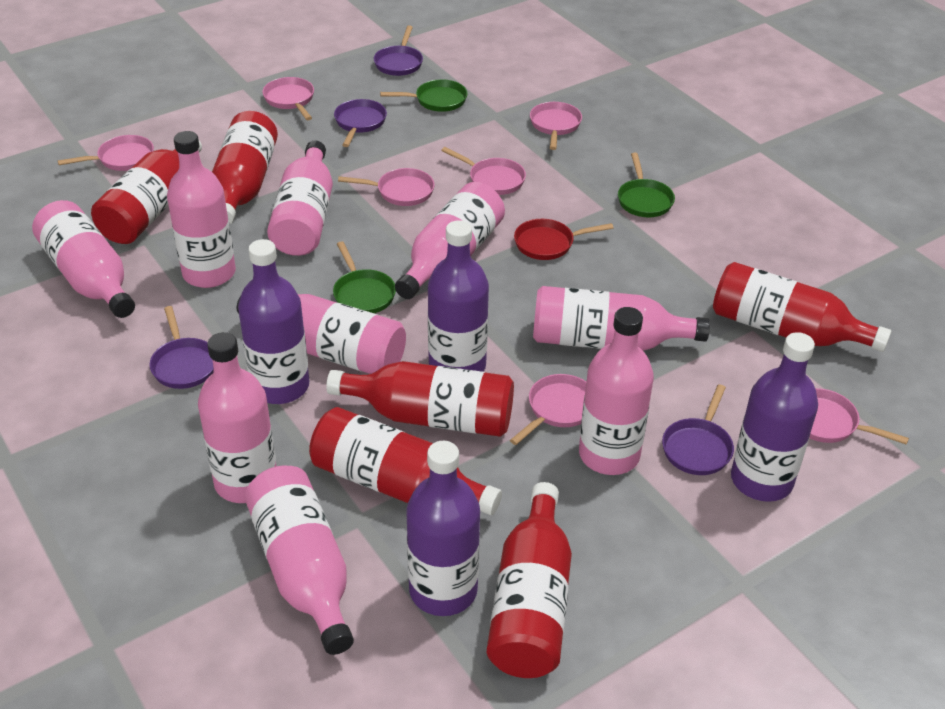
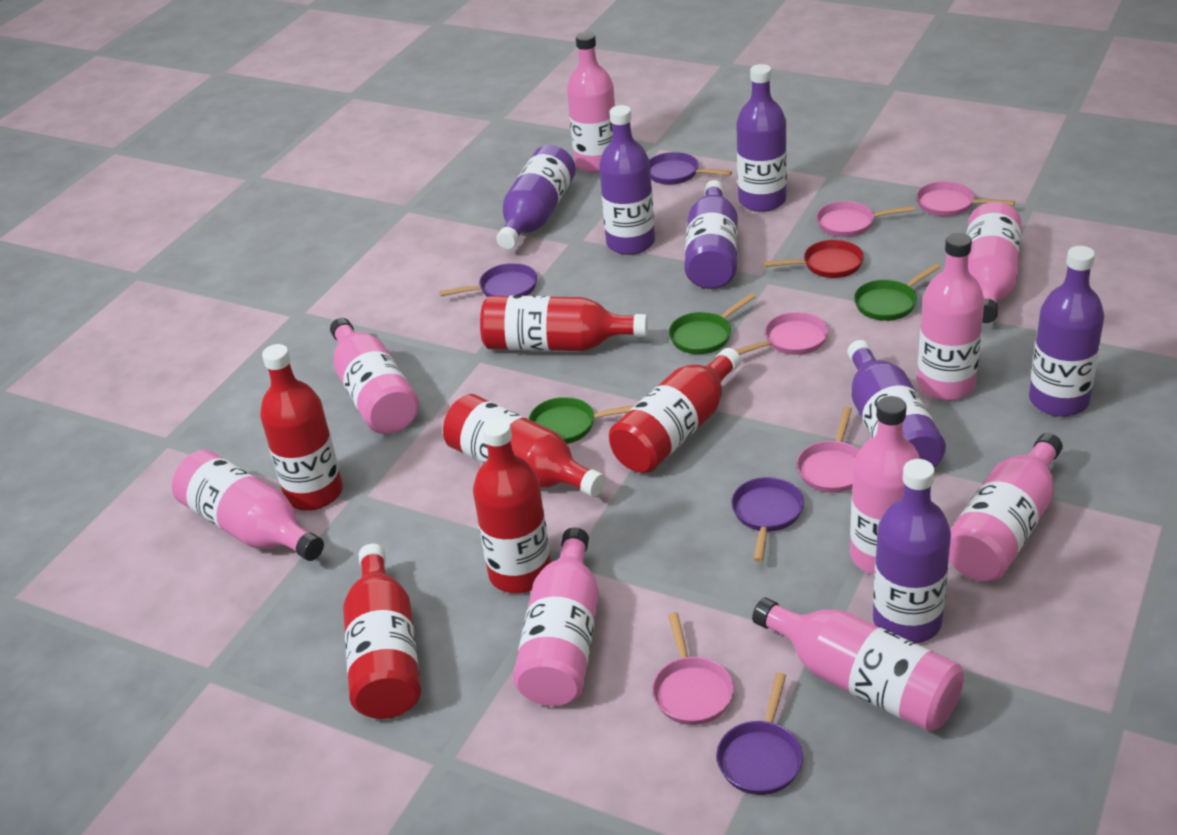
pink pan: [58,135,154,171] [262,77,314,120] [338,168,435,206] [441,147,526,195] [510,374,586,445] [530,102,582,150] [810,388,909,445] = 7 -> [652,612,734,725] [735,312,828,355] [797,406,860,493] [816,201,915,237] [916,181,1015,217] = 5
purple bottle: [238,239,309,404] [406,441,480,616] [428,220,489,372] [731,332,818,502] = 4 -> [496,145,576,249] [599,105,655,255] [684,180,738,289] [736,64,787,212] [847,340,946,468] [873,459,951,643] [1029,246,1104,417] = 7

